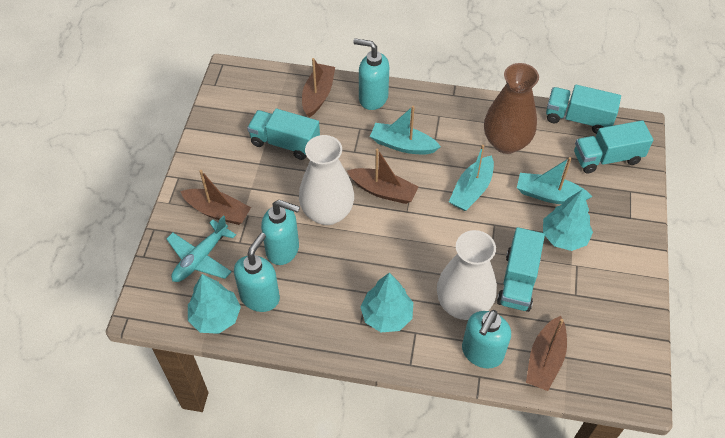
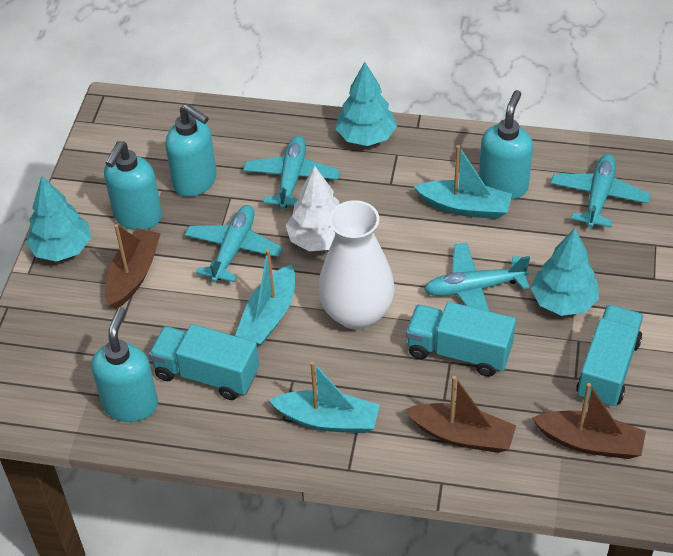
brown boat: [180,170,251,225] [302,58,335,117] [347,148,418,204] [526,316,567,391] = 4 -> [105,224,161,309] [405,376,516,453] [532,383,646,459] = 3
brown vase: [484,63,539,154] = 1 -> none = 0
turquoise plane: [166,215,236,282] = 1 -> [185,205,283,283] [243,136,340,210] [425,242,530,311] [551,154,651,228] = 4
turquoise truck: [247,109,320,160] [497,227,545,312] [546,85,621,134] [574,120,653,174] = 4 -> [149,324,259,400] [406,302,516,377] [576,305,643,408] = 3
white tree: none = 0 -> [286,166,340,251] = 1
white vase: [299,135,354,225] [437,230,497,320] = 2 -> [318,200,395,330] = 1

